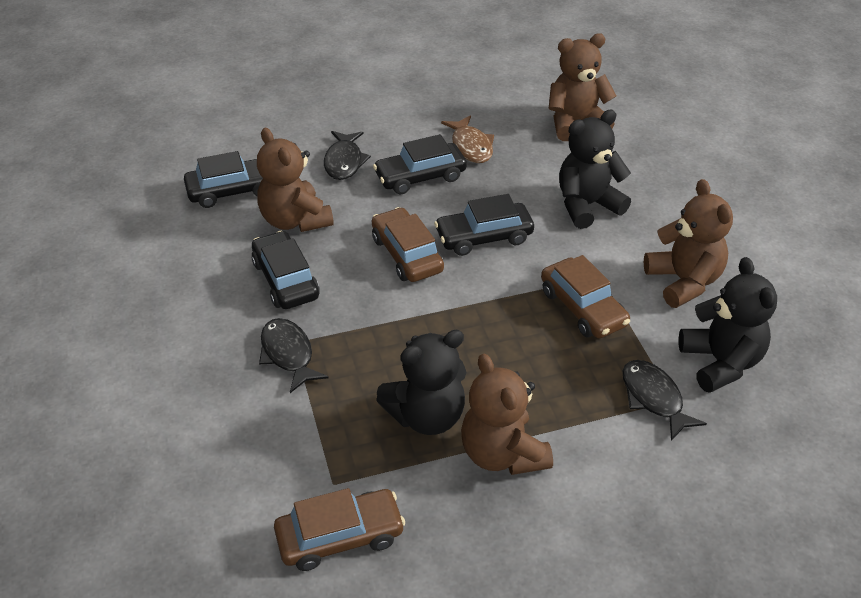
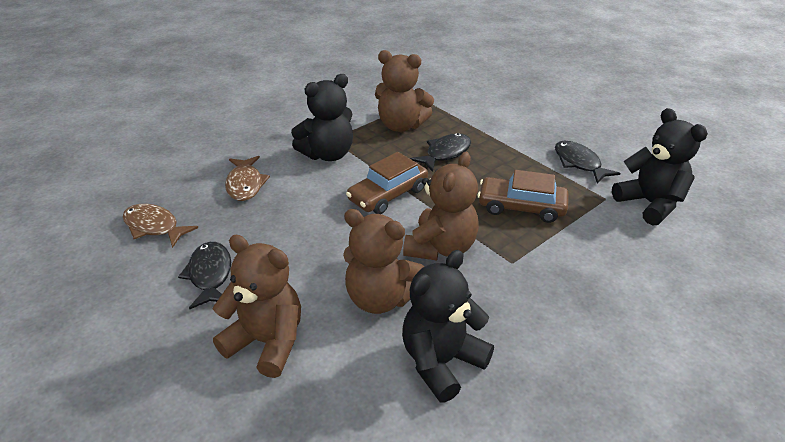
black car: [184,151,263,208] [252,231,320,309] [373,134,467,194] [434,194,534,256] = 4 -> none = 0
brown car: [274,488,405,571] [372,207,444,282] [541,255,630,338] = 3 -> [346,152,428,214] [477,170,569,223] = 2
brown fish: [441,115,494,163] = 1 -> [123,204,198,248] [225,156,270,201] = 2

